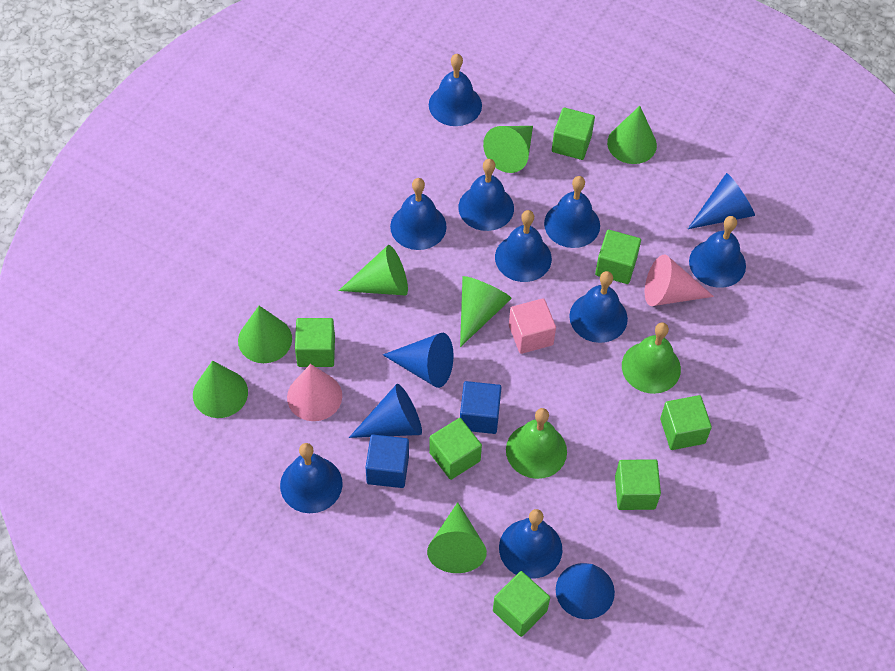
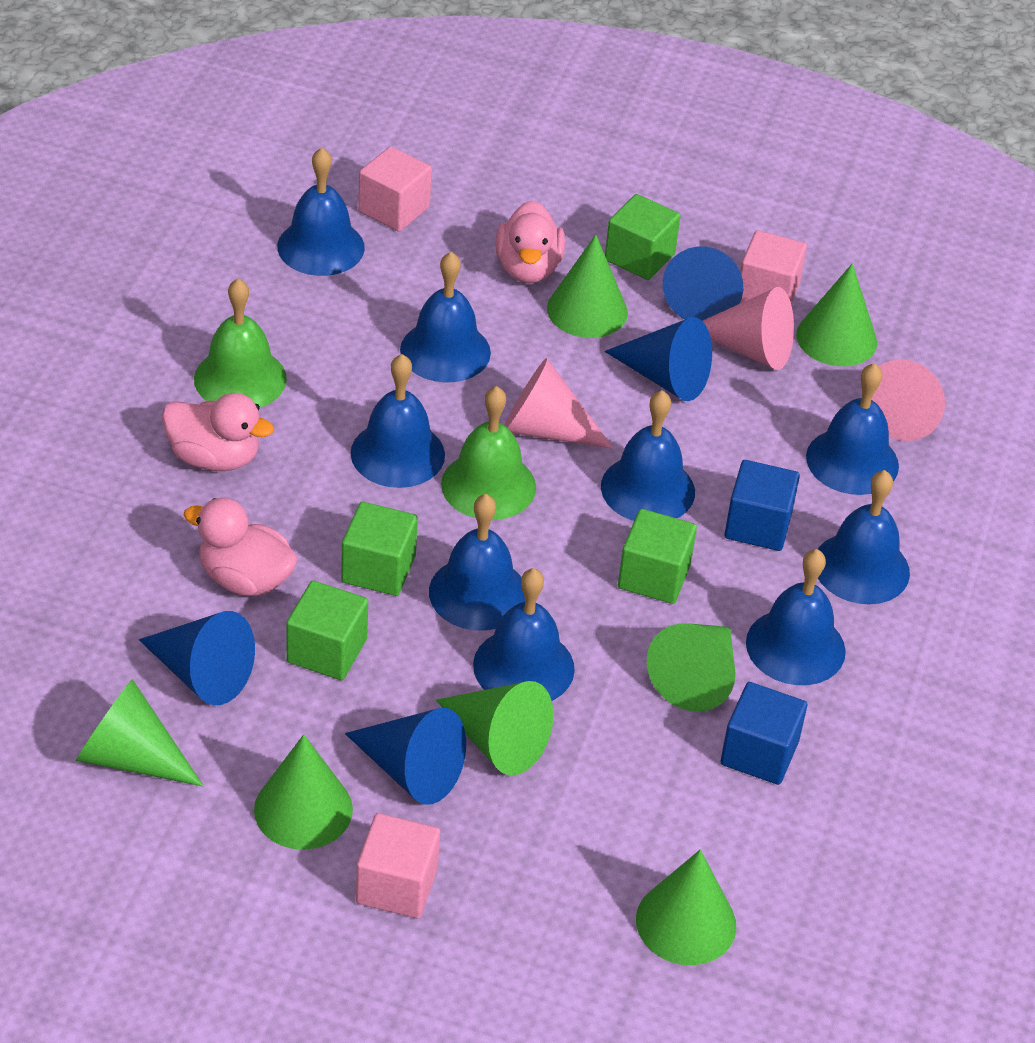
green cube: [295,318,335,367] [429,418,482,480] [493,571,550,637] [552,107,595,160] [595,230,641,284] [615,459,661,510] [660,395,712,450] = 7 -> [286,581,368,680] [341,502,418,596] [605,194,680,280] [618,509,697,604] = 4
pink cone: [287,364,342,421] [645,254,714,306] = 2 -> [504,358,613,449] [703,287,794,370] [871,359,945,441] = 3
pink cube: [509,298,556,354] = 1 -> [356,813,440,918] [358,146,432,232] [740,230,807,304] = 3
pink duck: none = 0 -> [162,393,274,471] [184,498,298,596] [495,200,565,283] = 3

